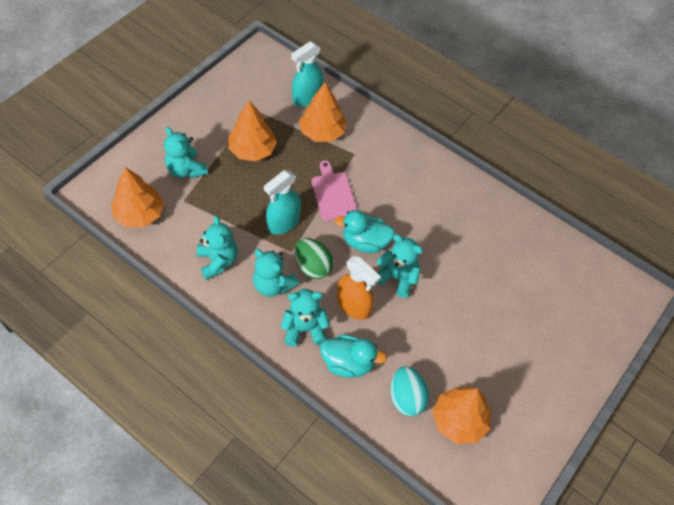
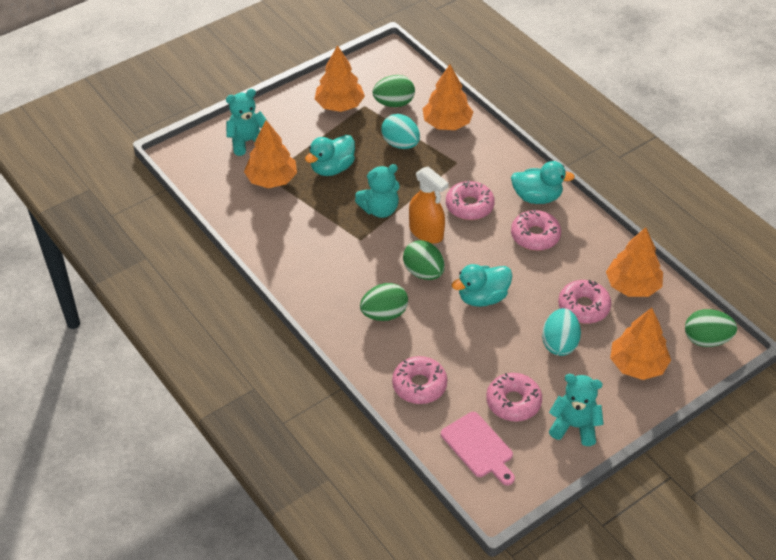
green egg: [294,238,333,279] = 1 -> [360,283,408,321] [373,75,415,107] [403,240,445,280] [685,309,737,347] = 4
orange tree: [111,167,164,228] [228,101,277,161] [299,82,347,142] [432,386,491,444] = 4 -> [244,120,297,188] [315,45,365,112] [423,64,473,130] [606,227,663,297] [610,308,671,380] = 5
pink donut: none = 0 -> [392,356,447,404] [446,180,495,220] [486,373,542,422] [511,209,561,251] [558,280,611,324] = 5
turquoise duck: [320,335,387,378] [334,210,395,253] = 2 -> [305,135,355,176] [452,264,512,307] [511,161,575,204] = 3
turquoise egg: [390,366,429,416] = 1 -> [381,114,420,149] [542,308,581,356] = 2
turquoise spray bottle: [264,170,301,234] [291,41,324,107] = 2 -> none = 0
turquoise teddy bear: [164,127,208,179] [197,215,238,280] [253,249,299,297] [281,289,330,347] [376,234,423,298] = 5 -> [226,89,269,156] [355,164,400,218] [549,374,604,446] = 3

